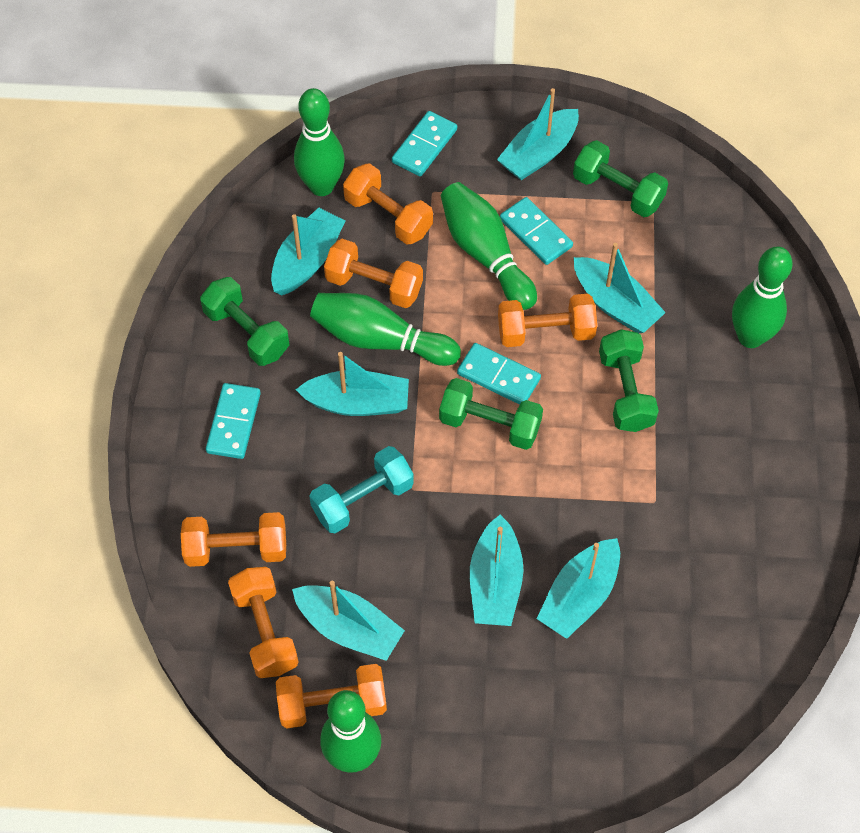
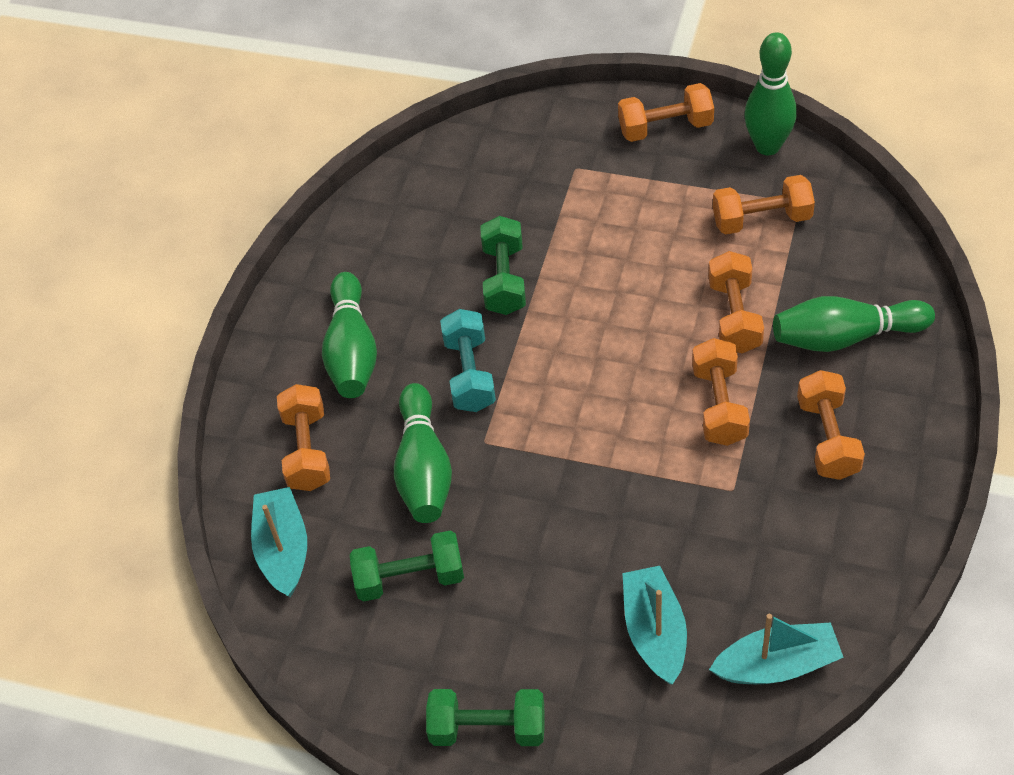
green bowling pin: [294,88,345,196] [310,293,461,366] [320,690,381,773] [441,182,537,310] [732,246,793,348] = 5 -> [322,272,377,398] [394,383,452,523] [744,32,797,155] [773,296,935,352] = 4
green dumbbell: [200,277,289,366] [439,378,543,450] [573,140,668,217] [599,329,659,432] = 4 -> [350,531,464,602] [426,689,545,746] [480,216,526,315] = 3
turquoise boat: [271,208,345,296] [292,581,405,661] [296,352,409,416] [470,514,524,626] [497,88,579,180] [536,538,620,639] [574,243,666,333] = 7 -> [251,487,307,597] [622,566,687,684] [709,614,844,684] = 3
turquoise domino: [206,383,261,459] [392,111,457,176] [457,343,541,405] [500,197,573,265] = 4 -> none = 0

